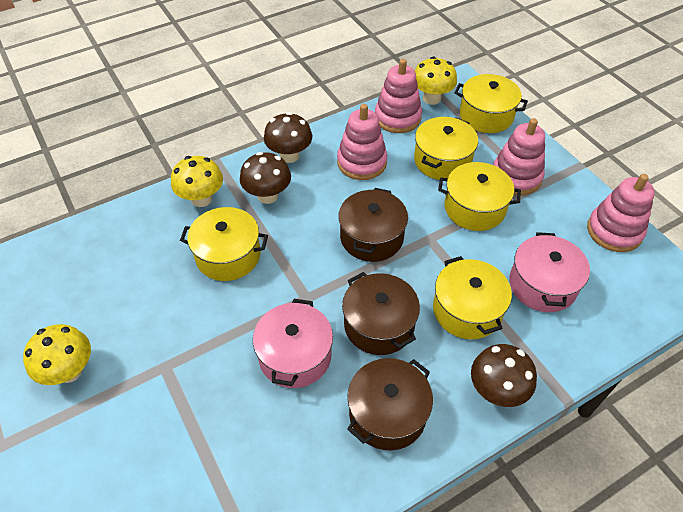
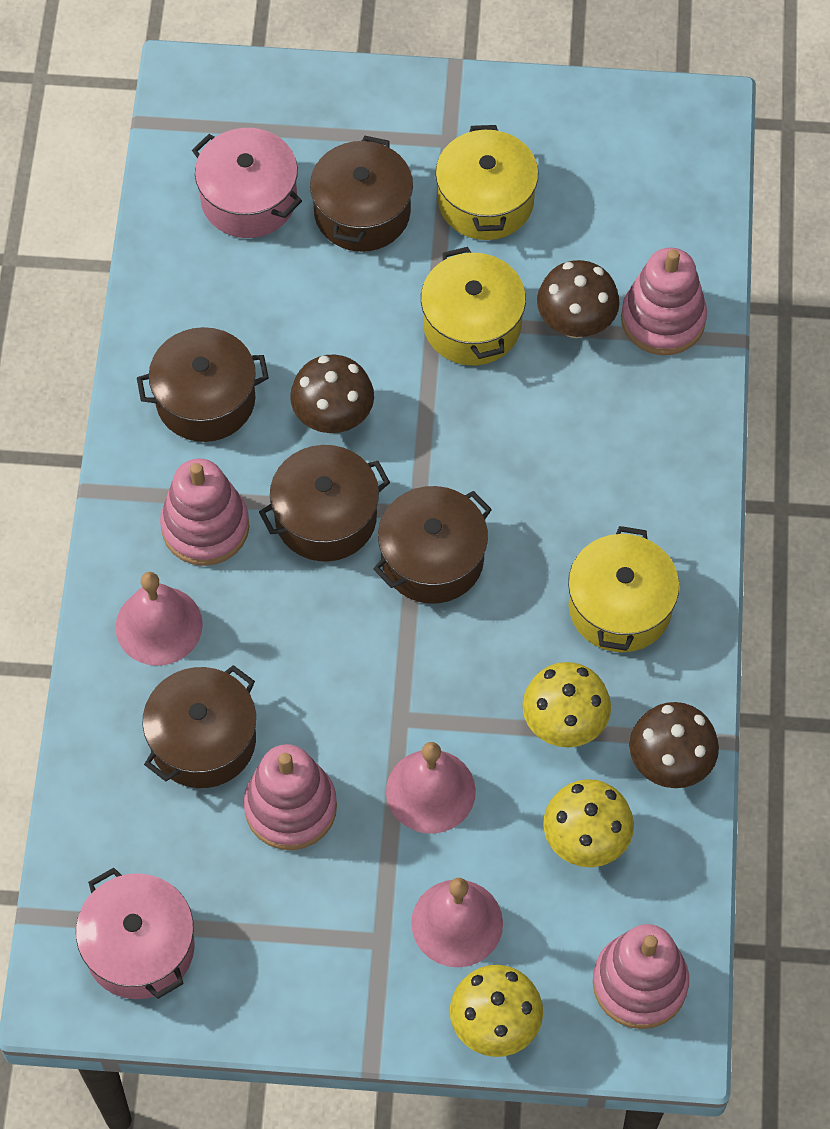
brown pot: [338,188,408,262] [342,272,420,355] [347,358,433,450] = 3 -> [137,327,269,442] [142,665,256,788] [259,445,390,562] [310,136,413,252] [373,486,492,604] = 5
pink bell: none = 0 -> [115,572,203,666] [386,742,476,834] [411,878,503,967] = 3
yellow pot: [180,207,268,281] [414,117,478,180] [433,256,512,339] [438,162,521,231] [454,74,528,133] = 5 -> [421,247,526,365] [436,125,539,240] [568,526,679,652] = 3

